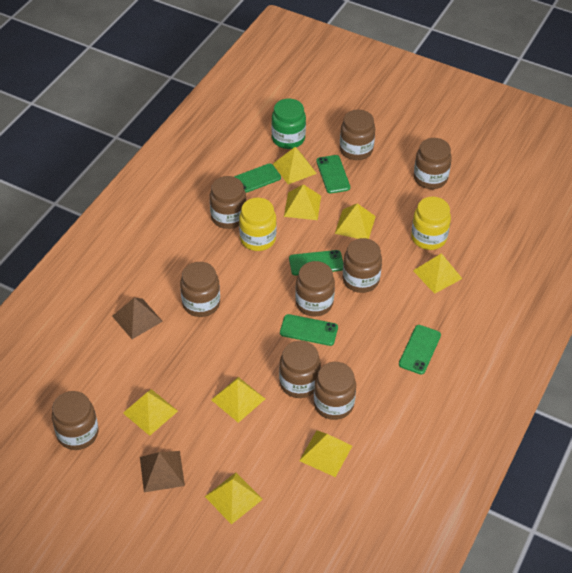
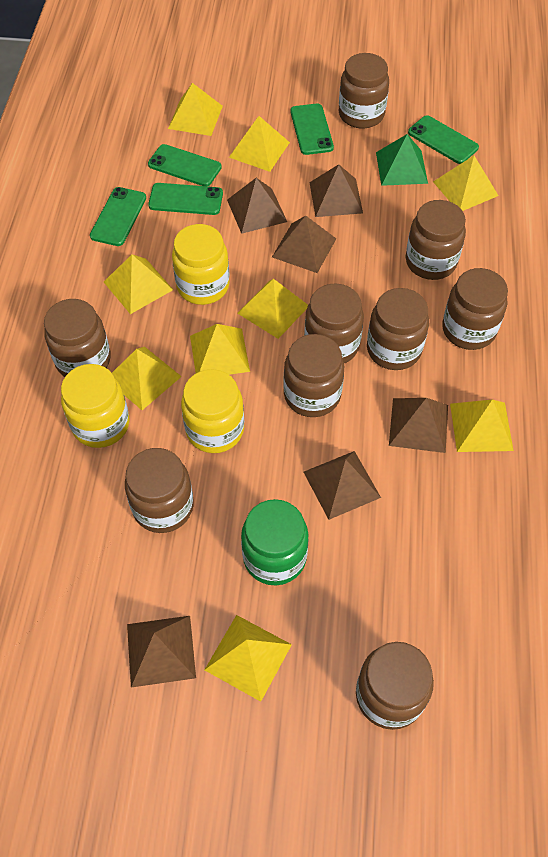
brown pyramid: [112,298,163,339] [140,451,185,492] = 2 -> [127,616,196,688] [227,178,287,234] [272,216,336,273] [304,451,381,520] [309,164,363,217] [389,398,448,453] = 6
green pyramid: none = 0 -> [376,134,428,186] = 1
yellow jar: [239,198,276,251] [411,197,451,250] = 2 -> [61,364,130,448] [172,224,230,305] [181,369,244,453] = 3
yellow pyramid: [123,389,178,436] [205,473,263,525] [211,377,265,423] [273,147,317,184] [284,184,321,220] [299,430,352,477] [335,203,376,239] [413,253,462,294] = 8 -> [104,254,173,314] [112,347,182,410] [168,83,223,136] [190,324,250,375] [205,615,292,702] [229,116,290,172] [237,279,308,339] [433,156,499,211] [450,400,514,452] = 9

